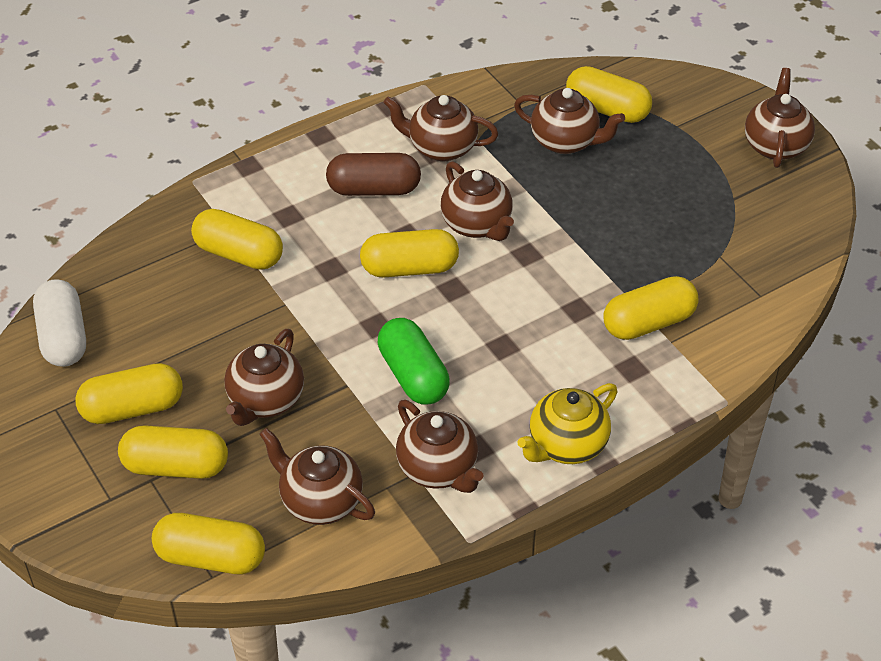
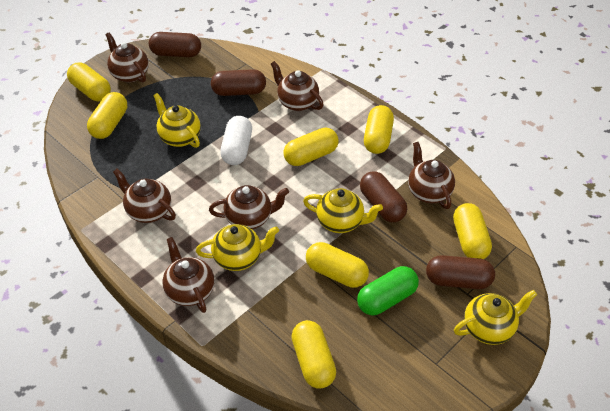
brown capsule: [326,153,421,196] = 1 -> [149,32,201,57] [211,69,266,96] [360,171,407,222] [426,255,495,289] = 4
brown teapot: [224,329,304,426] [259,428,375,525] [383,95,498,161] [396,400,484,493] [441,161,514,241] [514,88,625,154] [745,68,815,168] = 7 -> [105,32,149,83] [113,169,176,223] [162,237,215,313] [209,185,289,229] [271,61,324,111] [408,142,455,209] = 6
yellow teapot: [517,383,618,464] = 1 -> [153,93,201,148] [196,224,279,271] [303,188,383,233] [454,290,537,345] = 4

